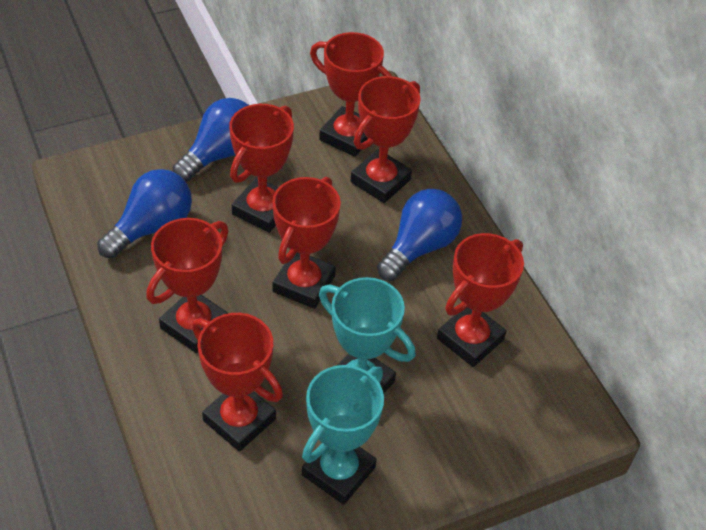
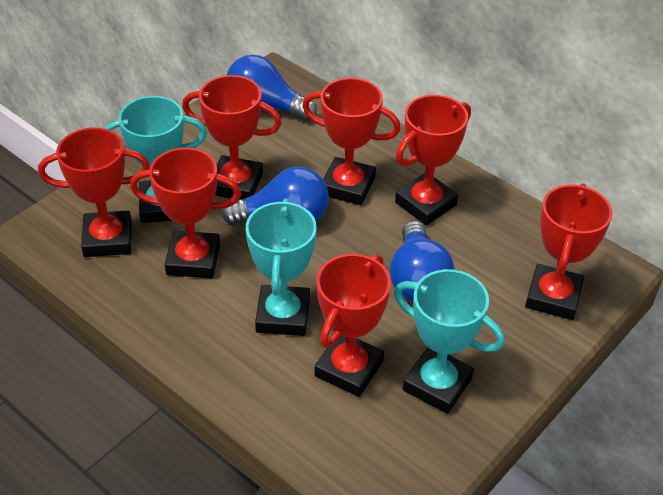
turquoise trophy: [302,365,384,505] [319,277,415,394] = 2 -> [104,96,207,223] [246,198,317,336] [394,269,505,414] = 3

